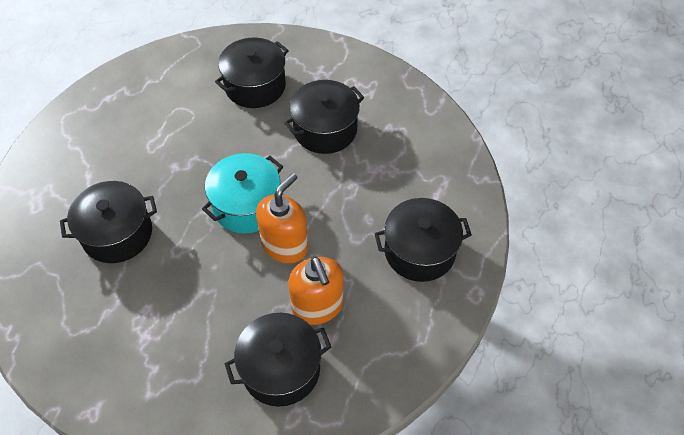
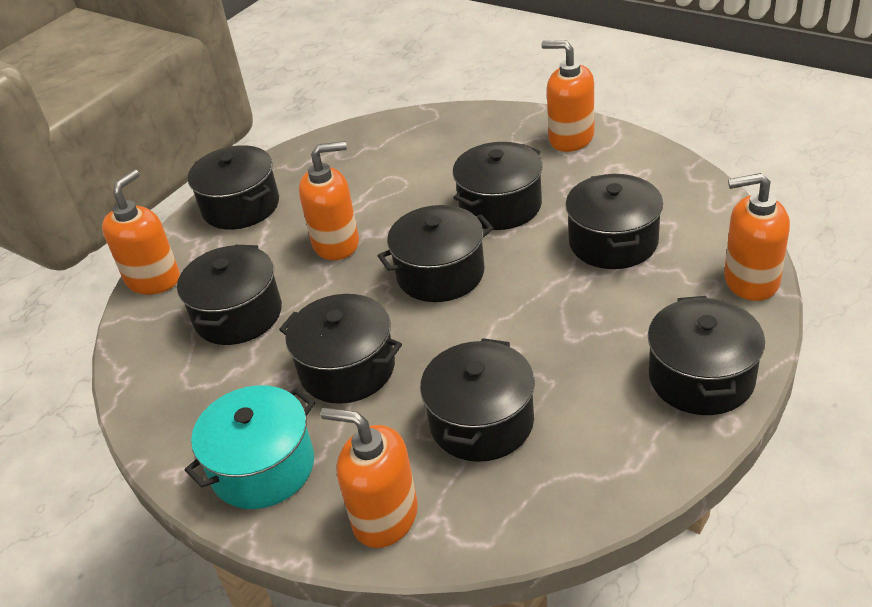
black pot: [60,181,157,263] [215,37,289,108] [225,313,331,407] [284,80,365,154] [374,198,472,282] = 5 -> [177,245,282,345] [188,145,279,230] [279,294,402,404] [378,205,494,302] [420,338,535,462] [453,142,543,230] [565,174,663,269] [648,296,765,415] = 8
orange soap dispenser: [256,173,308,263] [288,256,343,325] = 2 -> [102,170,180,294] [299,141,359,260] [321,408,418,548] [541,40,594,152] [724,173,790,301] = 5

